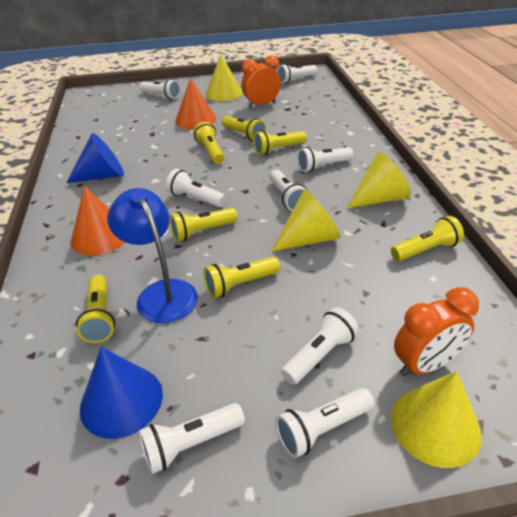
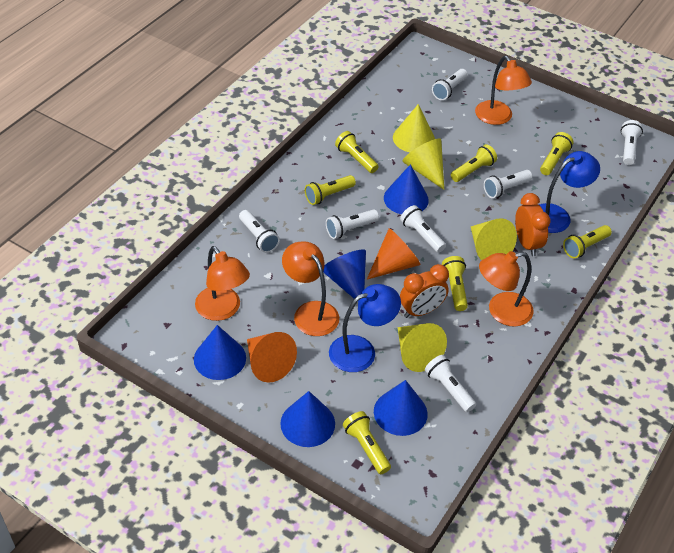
blue cone: [66,133,124,183] [80,347,163,439] = 2 -> [194,325,246,380] [280,391,335,447] [323,249,366,299] [374,380,428,436] [384,164,429,214] = 5
blue lamp: [107,188,198,323] = 1 -> [329,284,401,372] [539,151,600,233] = 2
orange lamp: none = 0 -> [195,246,250,321] [282,241,339,336] [475,56,532,125] [479,251,534,327] = 4
white flashlight: [139,403,245,474] [140,79,180,99] [166,169,226,207] [269,169,307,211] [275,388,374,458] [277,64,317,83] [281,307,359,385] [297,147,354,172] = 8 -> [239,210,280,253] [326,209,379,239] [400,205,446,253] [425,355,476,412] [432,69,468,100] [484,170,532,198] [621,120,643,165] = 7

